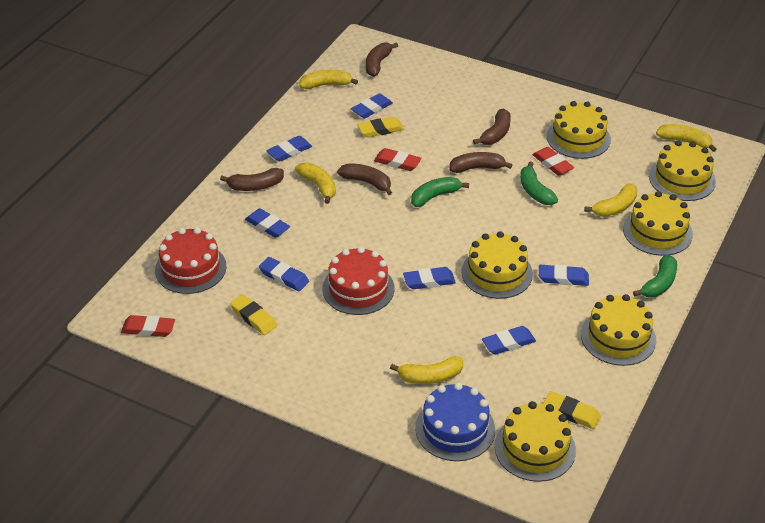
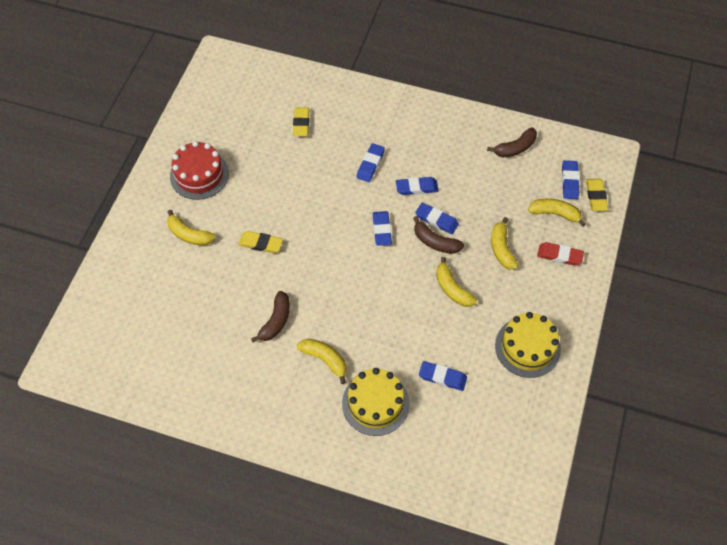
blue cake: [415,382,495,461] = 1 -> none = 0
blue eraser: [245,208,290,238] [259,257,309,291] [266,136,312,162] [351,93,393,118] [403,267,456,289] [482,326,536,355] [539,264,589,286] = 7 -> [357,143,385,182] [373,211,392,246] [396,177,439,195] [415,202,459,234] [419,361,467,391] [562,160,580,199] = 6
brown banana: [220,168,284,191] [337,164,392,195] [366,42,398,77] [450,152,512,173] [473,109,511,145] = 5 -> [251,291,290,342] [413,216,464,254] [487,127,537,157] = 3
green banana: [411,177,469,207] [520,161,558,205] [633,254,677,297] = 3 -> none = 0
red cake: [155,227,226,294] [322,247,394,315] = 2 -> [170,141,229,200] = 1
red eraser: [121,315,175,337] [374,148,422,171] [532,147,574,176] = 3 -> [537,242,584,266] = 1
yellow cake: [461,231,533,299] [495,401,576,482] [547,101,611,159] [581,294,656,366] [623,191,693,256] [649,140,716,201] = 6 -> [342,368,410,436] [495,312,561,378] = 2

